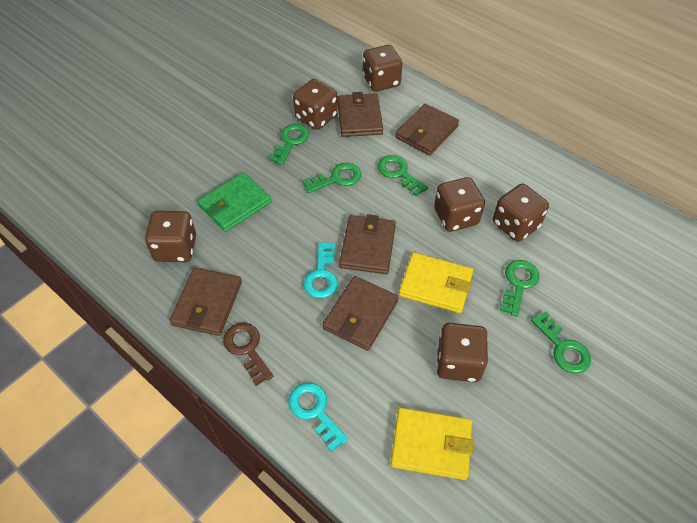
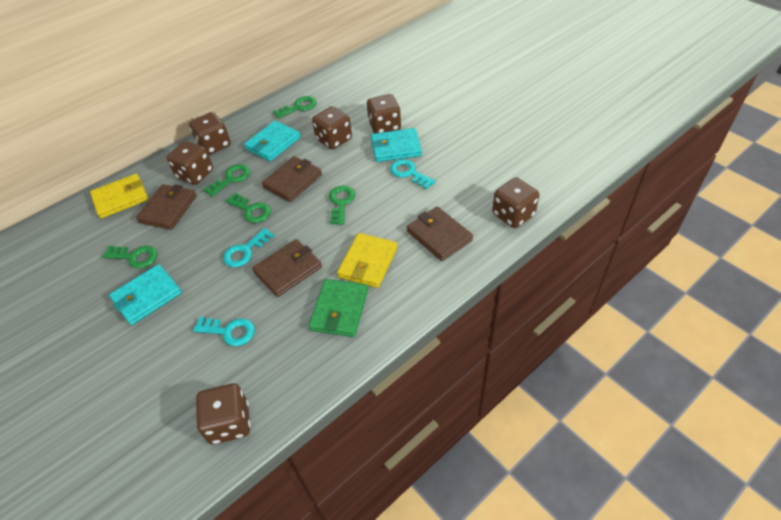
brown key: [223,323,273,386] = 1 -> none = 0
brown wallet: [170,268,242,336] [322,276,398,351] [337,92,383,137] [339,214,396,274] [395,104,459,155] = 5 -> [136,184,197,230] [252,239,322,297] [262,156,322,202] [407,207,473,261] = 4
turquoise key: [289,383,349,452] [303,242,338,298] = 2 -> [193,317,255,346] [223,228,274,267] [390,159,435,189] = 3
turquoise wallet: none = 0 -> [109,264,182,325] [244,121,301,161] [371,128,422,162] = 3

